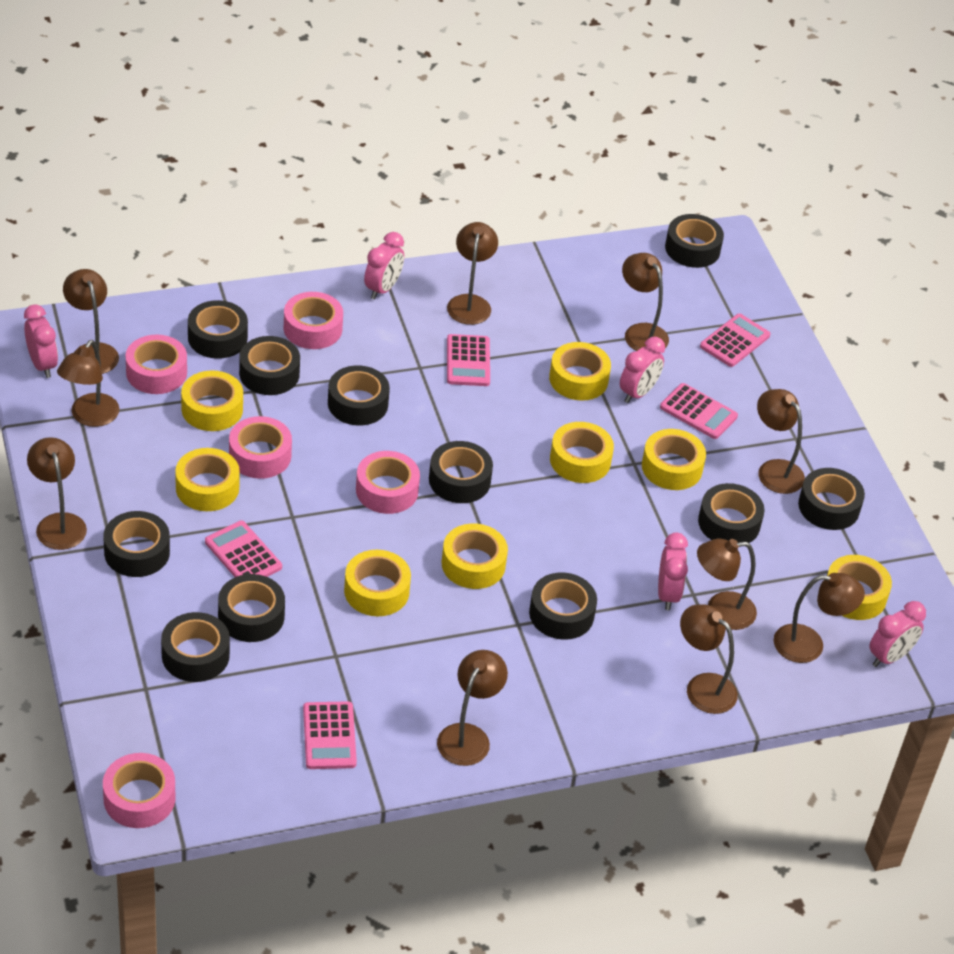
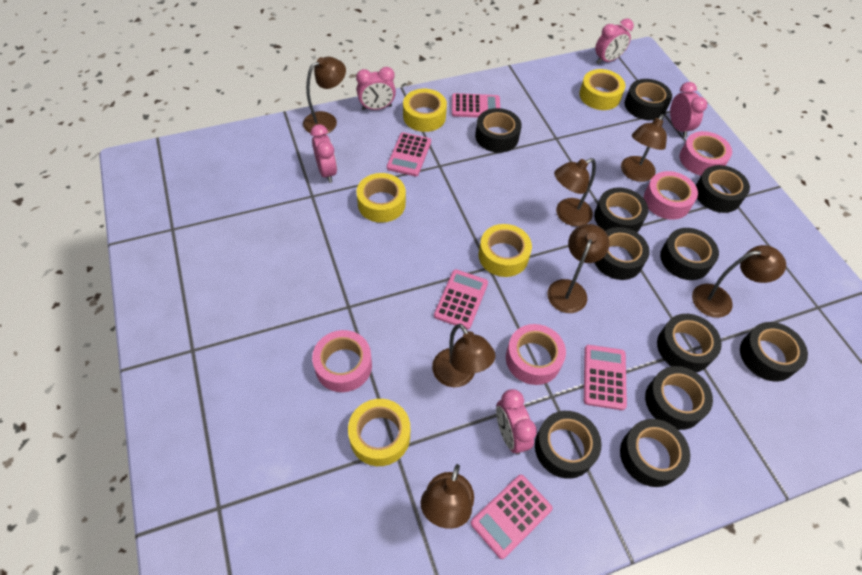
brown lamp: [27,437,87,550] [57,340,119,427] [63,269,119,374] [437,650,508,766] [447,222,498,325] [622,253,669,351] [680,605,738,714] [697,539,757,630] [757,389,805,494] [773,573,865,663] = 10 -> [303,57,346,134] [421,464,474,529] [432,324,495,387] [547,224,609,313] [554,158,596,226] [621,114,667,182] [692,245,786,318] = 7
pink tape: [103,753,176,828] [126,335,187,394] [229,416,292,479] [284,292,343,349] [356,451,420,514] = 5 -> [312,330,372,392] [506,324,566,385] [644,171,698,220] [680,131,732,176] = 4
yellow tape: [175,448,240,511] [181,370,243,431] [344,550,411,616] [442,524,508,589] [549,342,611,401] [550,422,614,483] [642,429,706,490] [827,555,892,620] = 8 -> [348,399,410,466] [357,173,406,223] [403,89,447,132] [479,224,532,277] [579,69,625,110] = 5

